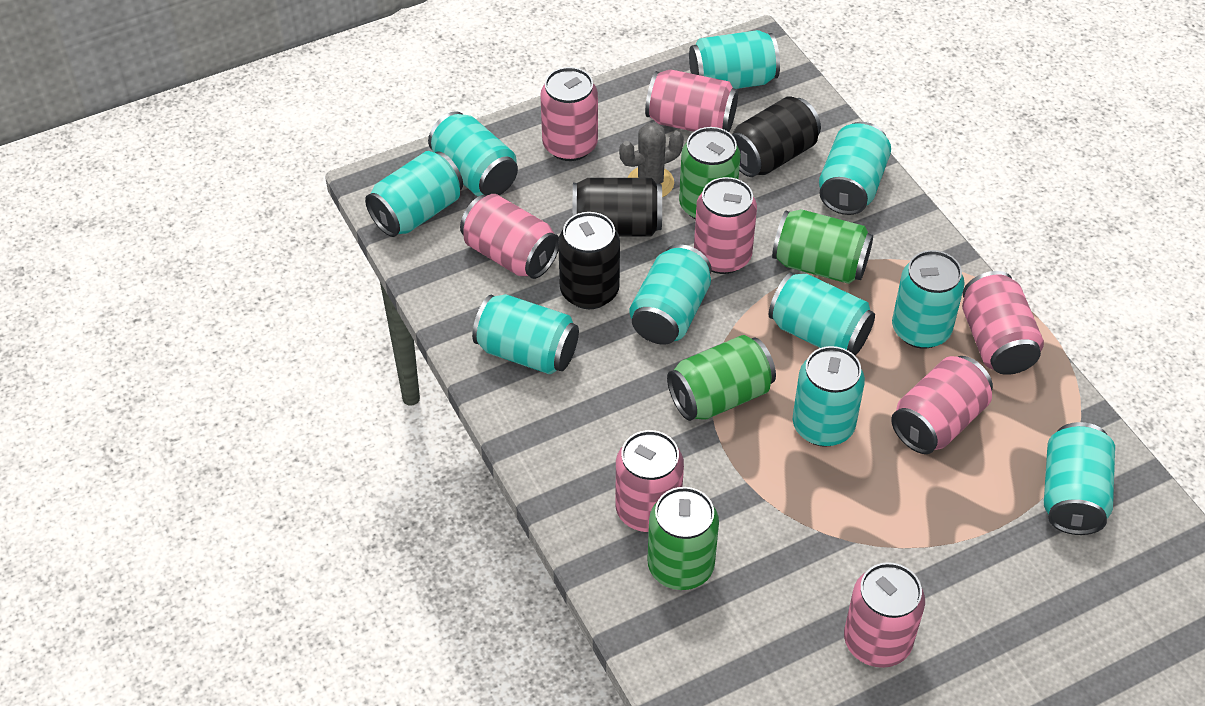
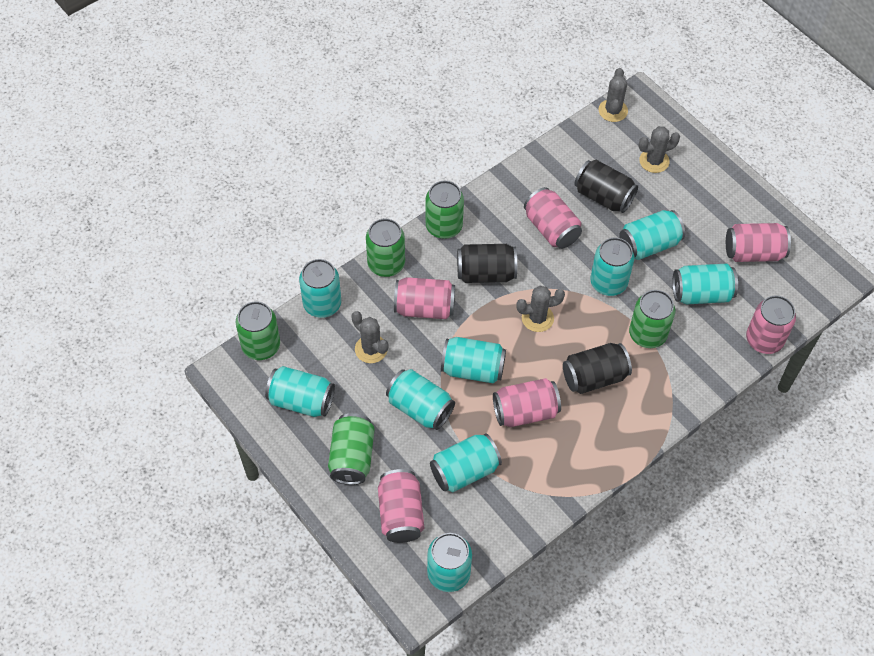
green can: [648,487,719,590] [667,335,776,421] [679,127,741,220] [772,209,873,284] = 4 -> [236,301,280,360] [328,413,375,485] [366,218,405,277] [426,181,464,239] [629,290,675,348] = 5
grey cactus: [619,122,684,197] = 1 -> [351,311,389,363] [516,286,565,332] [599,68,628,122] [638,126,680,173] = 4
pink can: [460,194,559,279] [540,67,598,161] [615,430,684,532] [645,69,738,132] [694,177,757,274] [844,562,925,668] [891,356,993,454] [962,271,1044,375] = 8 -> [378,469,424,543] [394,277,455,319] [493,378,561,427] [524,187,582,249] [726,223,791,262] [746,295,796,354] = 6
turquoise can: [365,151,463,237] [428,111,518,196] [472,294,579,374] [630,244,712,345] [689,30,780,89] [769,272,875,355] [793,346,865,447] [819,122,891,215] [892,250,965,349] [1044,422,1115,535] = 10 -> [265,366,335,417] [299,259,341,318] [386,369,455,430] [427,533,472,592] [430,433,502,492] [441,337,506,384] [590,237,634,296] [619,210,685,260] [672,264,738,305] = 9

